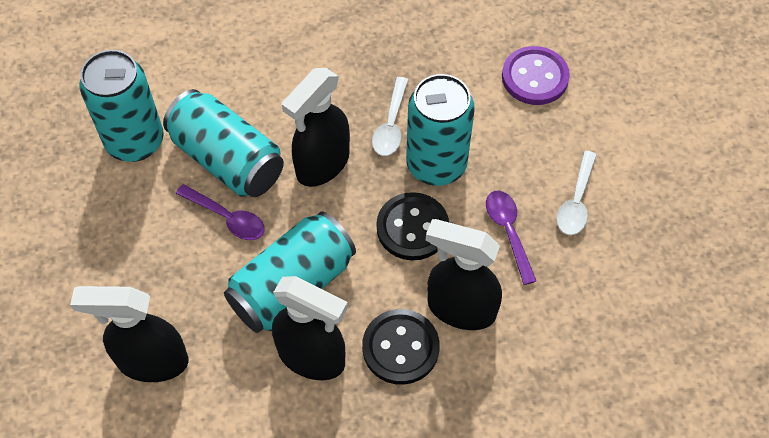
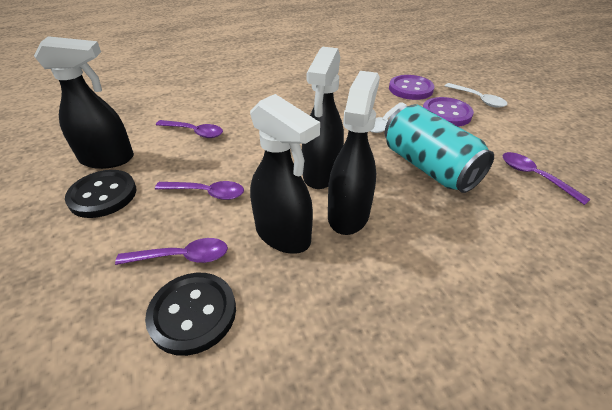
purple button: [502,46,570,105] = 1 -> [389,75,434,100] [423,97,474,127] = 2
purple spoon: [176,184,265,240] [486,191,536,285] = 2 -> [115,238,228,265] [155,181,244,200] [156,120,223,138] [503,152,591,205] = 4
turquoise can: [80,50,163,162] [163,89,284,197] [224,211,356,333] [406,74,475,186] = 4 -> [385,104,494,193] = 1

